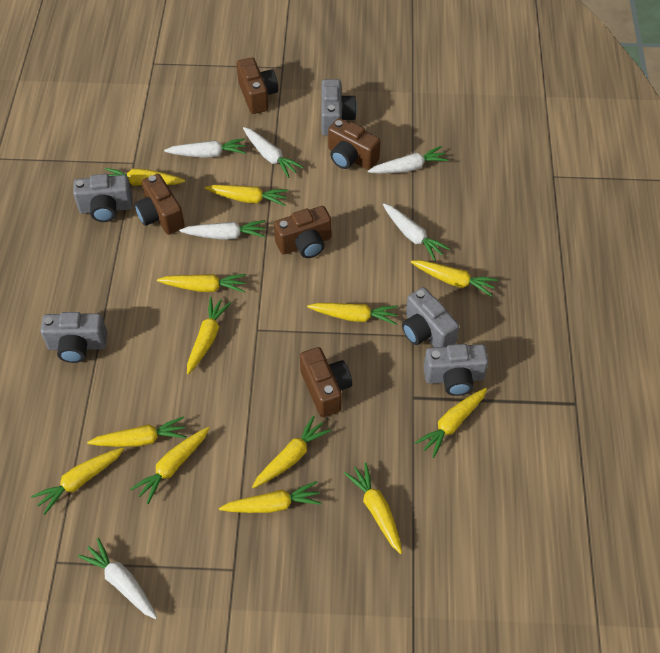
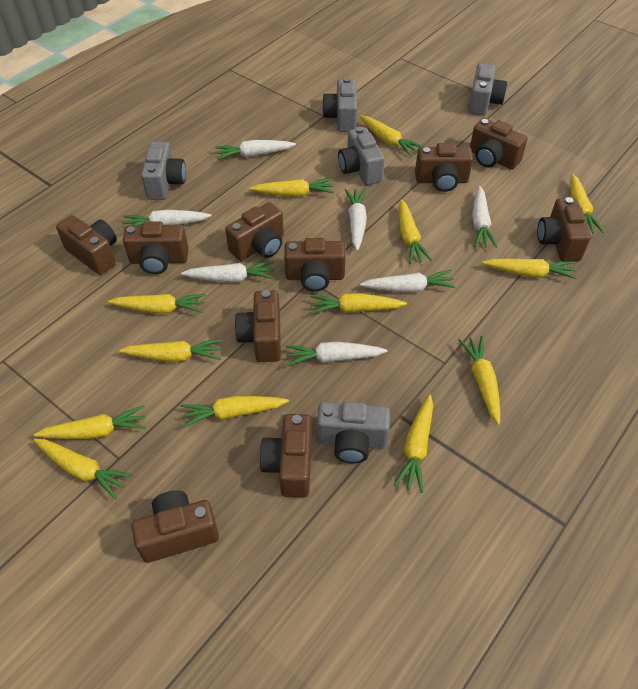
brown camera: [134,174,185,235] [237,57,278,114] [274,206,332,258] [300,347,352,417] [328,118,381,170] = 5 -> [56,215,117,275] [123,221,189,274] [132,490,219,563] [225,202,284,261] [235,290,281,362] [259,414,312,497] [284,238,346,291] [415,143,473,192] [470,118,528,170] [537,197,591,261] = 10
white carrot: [78,538,157,619] [164,138,246,158] [179,220,265,240] [243,127,303,178] [368,146,449,173] [383,203,450,261] = 6 -> [123,210,211,231] [181,261,274,283] [215,140,296,160] [285,342,387,366] [345,189,367,251] [360,270,456,293] [472,186,497,248] = 7

